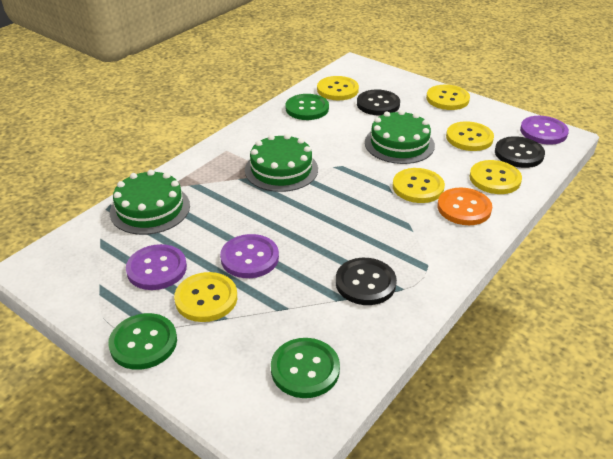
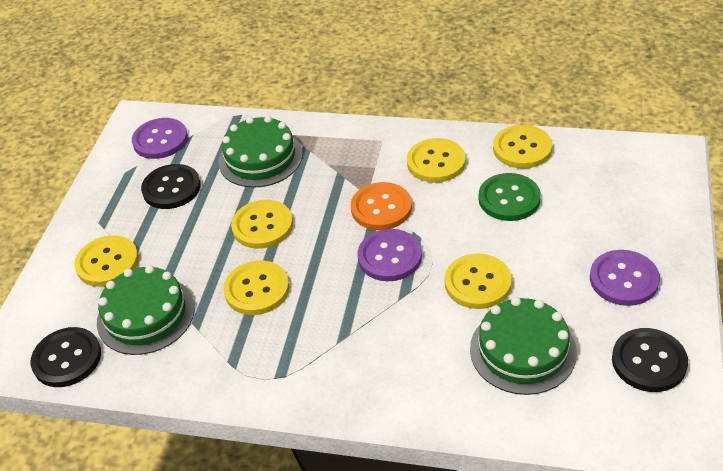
green button: [108,313,177,370] [271,338,340,398] [285,94,329,120] = 3 -> [478,173,541,221] = 1

